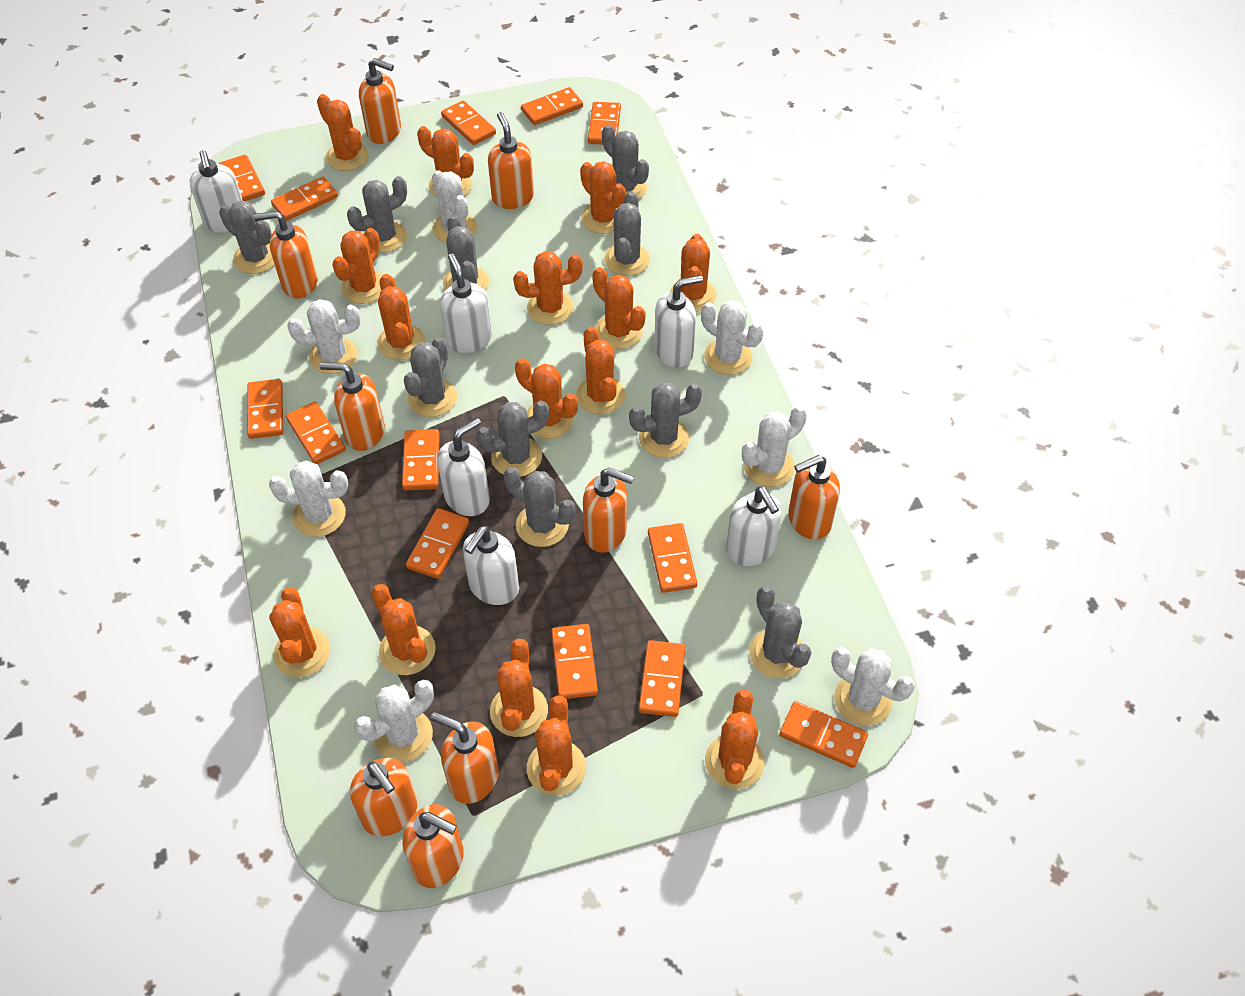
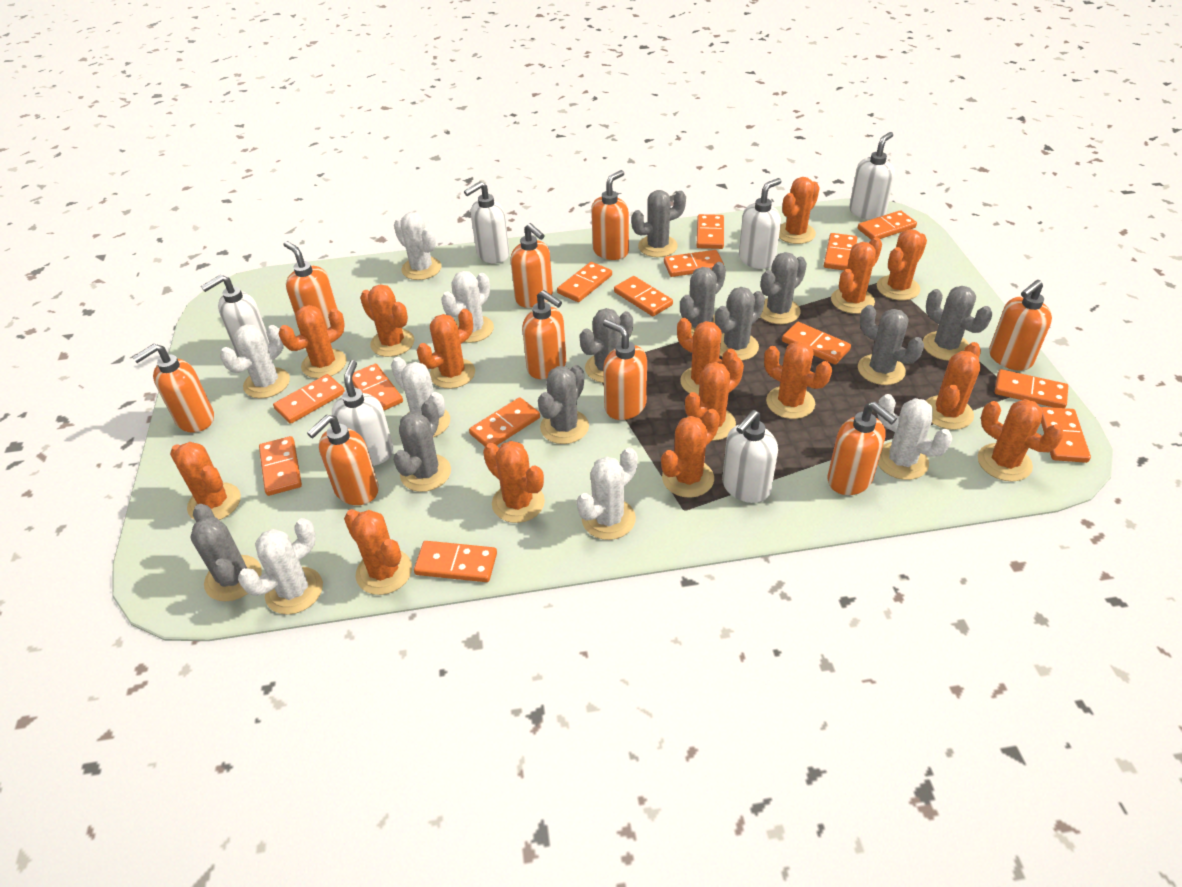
orange domino: [219,155,265,201] [247,379,283,439] [271,176,338,221] [286,402,346,464] [402,429,440,491] [406,508,469,579] [441,100,496,145] [521,87,583,125] [551,624,598,699] [588,102,621,144] [639,640,686,717] [648,523,697,593] [779,701,868,768] = 13 -> [259,436,302,496] [273,374,345,424] [352,364,403,410] [414,541,497,582] [469,397,540,447] [557,262,612,302] [614,276,673,316] [664,250,724,277] [696,214,724,249] [782,322,851,365] [824,233,857,270] [858,210,917,240] [995,369,1068,408] [1041,407,1091,463] = 14

